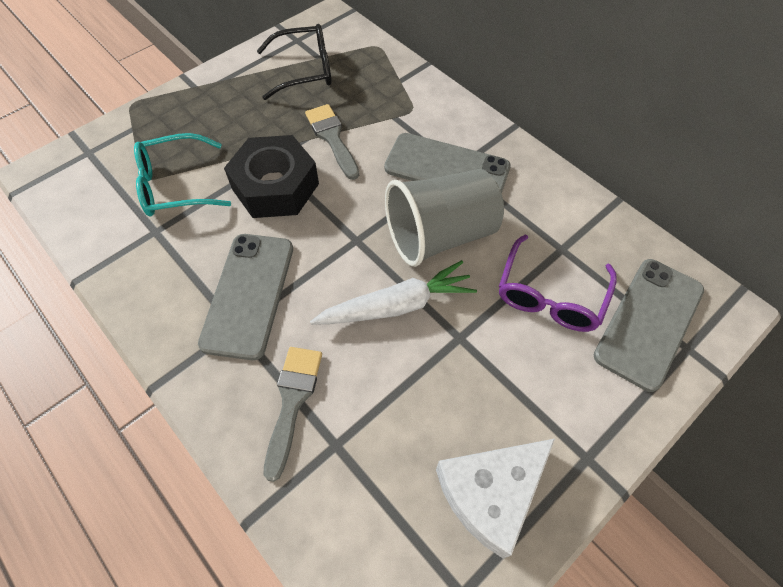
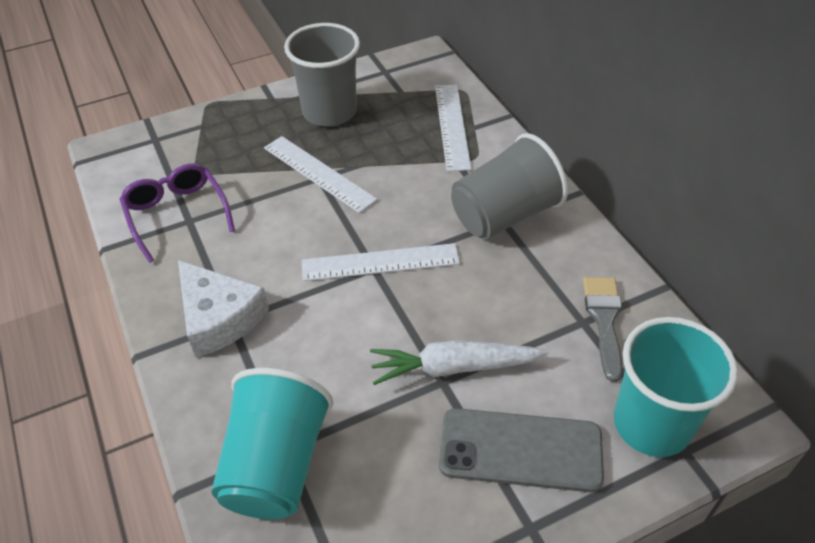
black glasses: [257,24,332,100] = 1 -> none = 0
black nut: [224,135,319,218] = 1 -> none = 0
grey brush: [264,347,322,482] [305,104,359,180] = 2 -> [583,277,623,382] = 1
grey cup: [385,169,504,267] = 1 -> [284,23,360,127] [451,133,568,240] = 2
grey phone: [198,234,293,360] [384,133,511,193] [594,259,704,392] = 3 -> [439,408,604,492] = 1
turquoise cup: none = 0 -> [212,368,333,520] [613,317,738,457] = 2
turquoise glasses: [134,133,231,216] = 1 -> none = 0
white ruler: none = 0 -> [264,136,378,213] [302,243,460,281] [435,85,472,172] = 3

